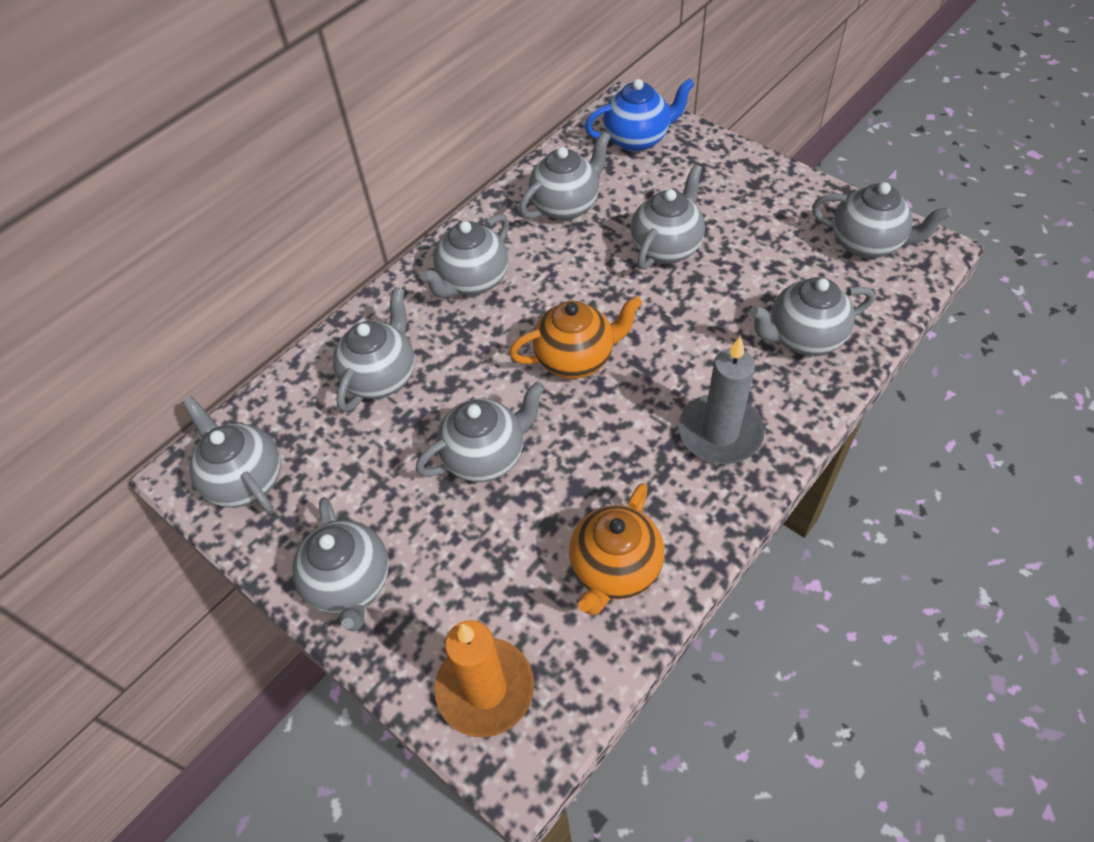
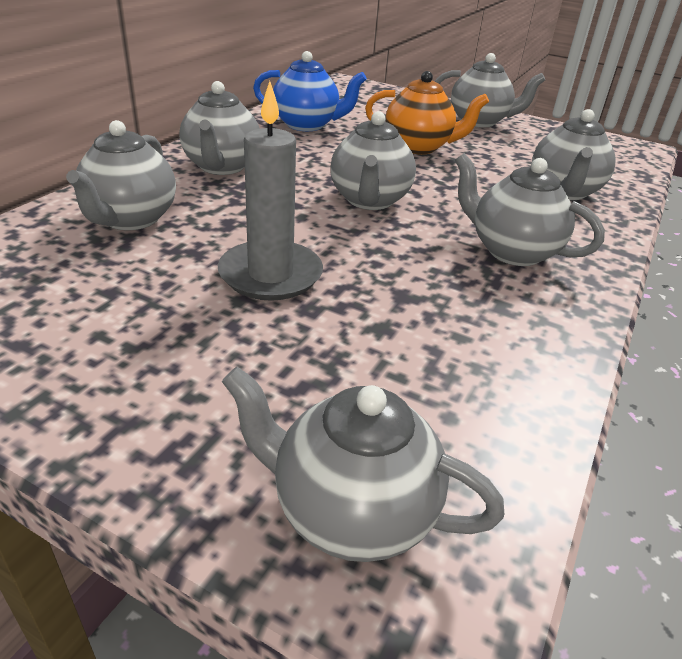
grey teapot: [182,396,281,513] [292,497,389,632] [333,287,415,412] [415,381,545,482] [420,214,509,298] [519,131,611,221] [630,164,705,270] [750,277,874,356] [812,182,951,258] = 9 -> [66,120,176,230] [179,81,260,175] [222,367,504,562] [331,111,416,210] [435,53,545,128] [455,153,605,266] [532,109,616,200] = 7
orange candle: [435,620,534,737] = 1 -> none = 0
orange teapot: [509,296,642,379] [569,483,664,615] = 2 -> [365,71,489,154] = 1

